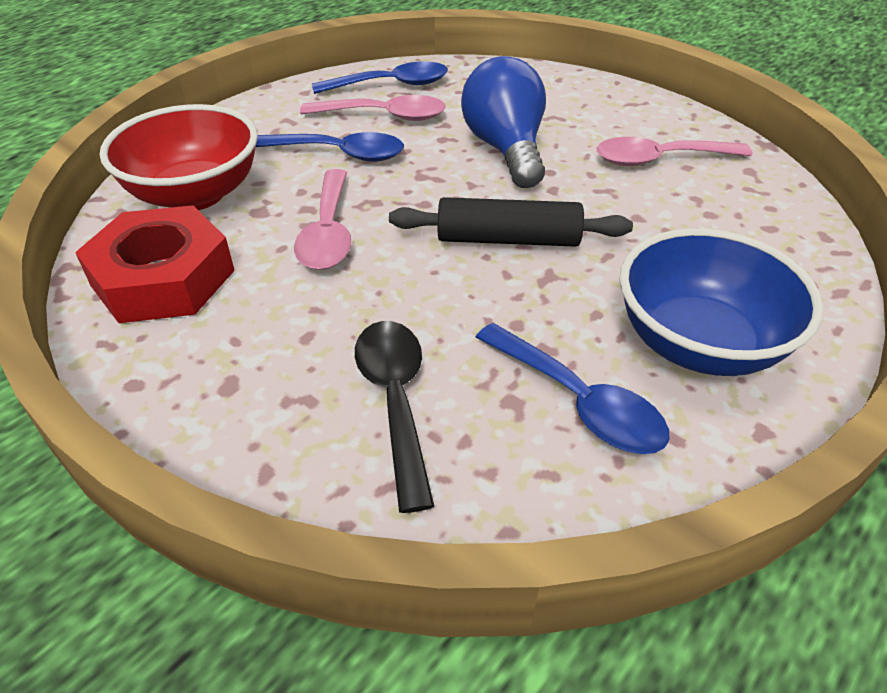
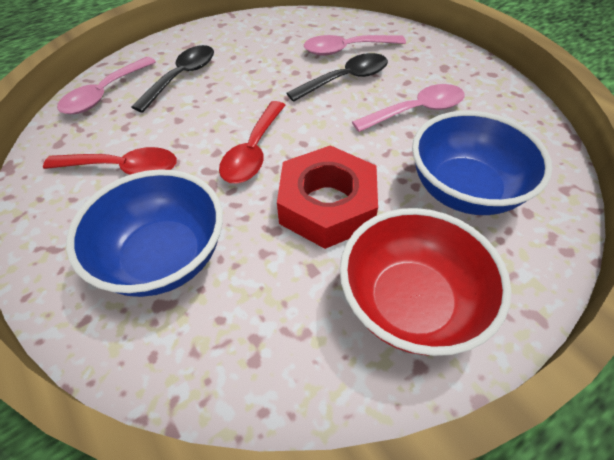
black rolling pin: [389,197,633,247] = 1 -> none = 0
black spoon: [355,321,434,513] = 1 -> [131,45,214,113] [286,53,388,102] = 2
blue bowl: [620,228,823,376] = 1 -> [66,169,223,297] [412,111,552,215] = 2
blue light bulb: [461,56,546,188] = 1 -> none = 0
blue spoon: [256,132,404,162] [312,61,448,94] [475,323,669,454] = 3 -> none = 0
red spoon: none = 0 -> [43,147,177,175] [219,101,285,183] = 2

